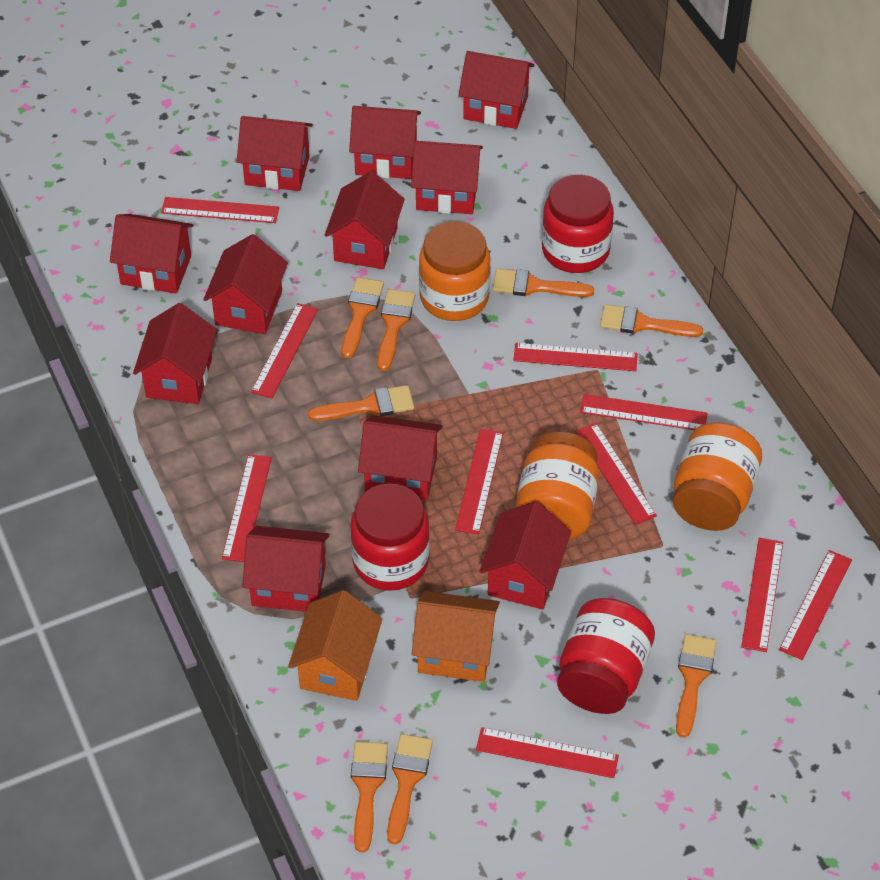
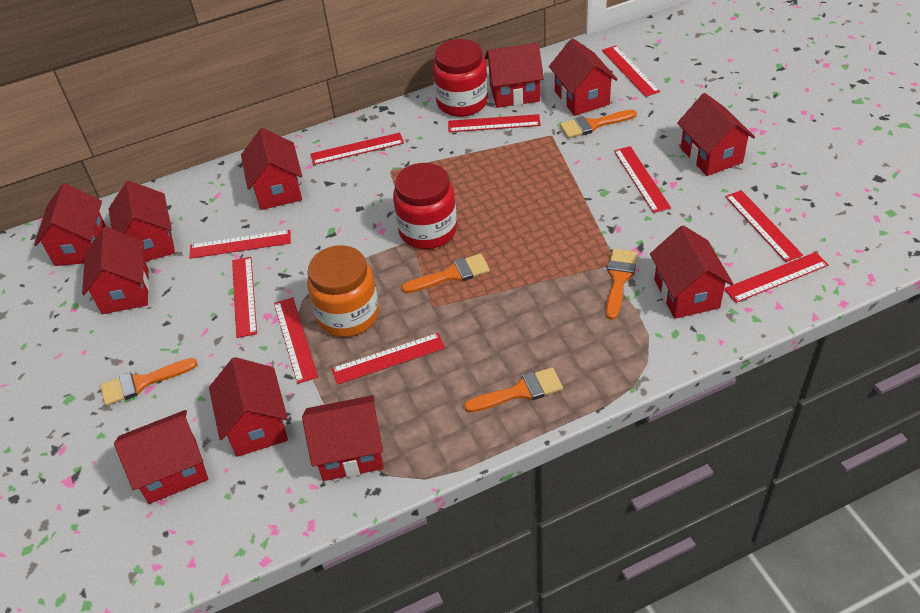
orange brush: [308,385,414,421] [342,277,384,359] [351,742,388,852] [377,289,415,371] [387,734,433,845] [493,269,594,297] [600,304,703,337] [676,634,717,738] = 8 -> [100,358,197,406] [401,253,490,293] [464,367,563,412] [560,109,637,138] [606,249,638,320] = 5
orange house: [288,590,383,701] [412,591,500,682] = 2 -> none = 0
orange jar: [419,221,491,321] [515,432,599,539] [673,422,762,531] = 3 -> [307,245,379,337] = 1
red jar: [350,483,430,591] [542,175,614,273] [557,598,655,714] = 3 -> [393,163,457,249] [433,39,488,117] = 2

